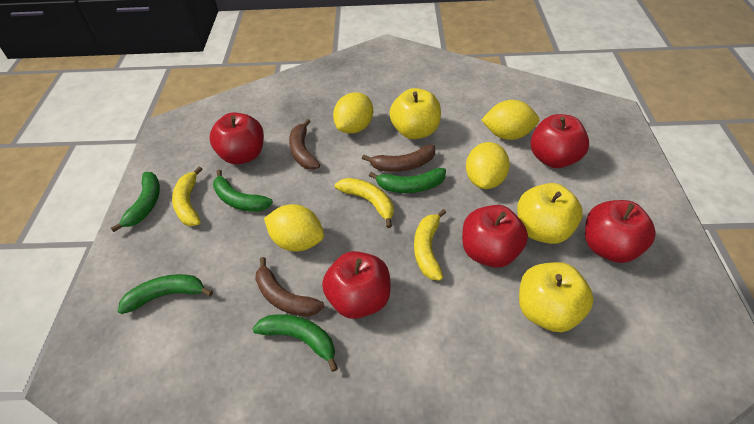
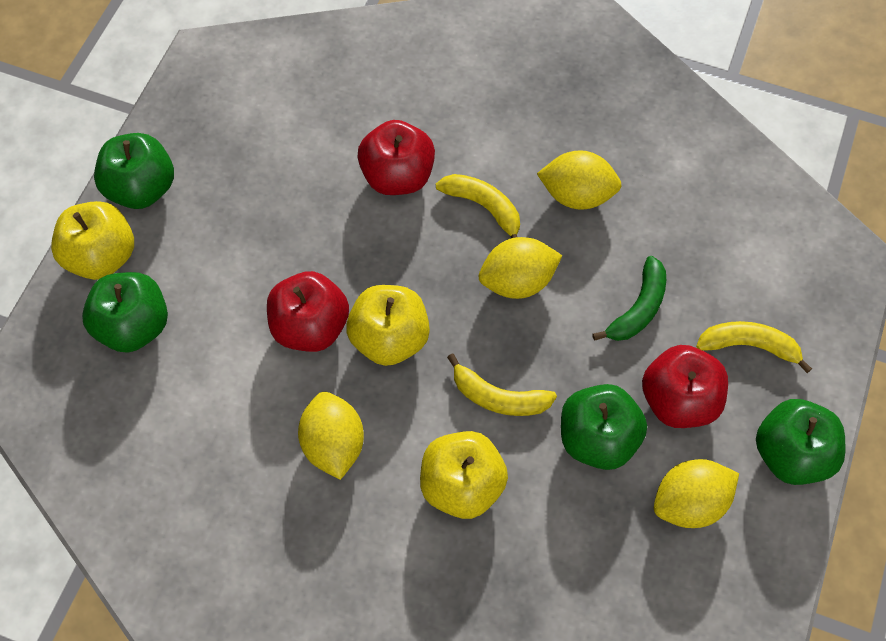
brown banana: [255,257,324,317] [289,119,320,170] [362,145,435,172] = 3 -> none = 0
green apple: none = 0 -> [82,272,168,353] [94,133,174,209] [561,384,647,470] [756,399,845,485] = 4
green banana: [111,172,160,232] [118,274,213,314] [213,170,273,212] [253,314,338,372] [369,168,446,193] = 5 -> [592,256,666,341] = 1
red apple: [210,112,264,165] [322,251,391,319] [462,205,528,268] [530,114,589,168] [585,200,656,263] = 5 -> [267,271,349,352] [358,120,435,195] [642,345,728,428] = 3

